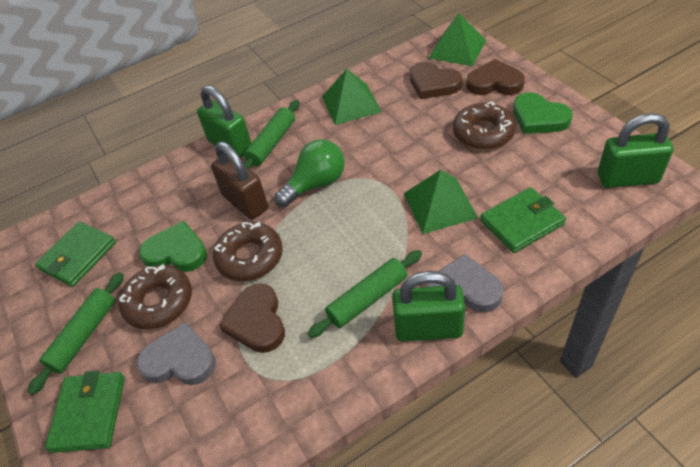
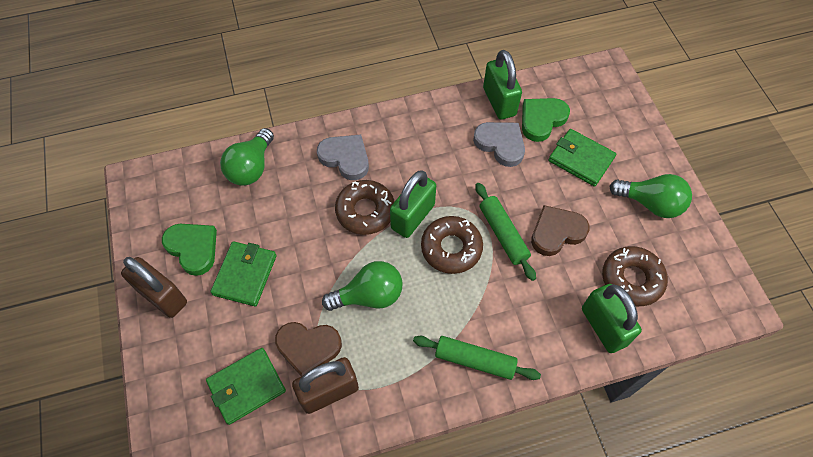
brown heart: [219,283,285,353] [410,62,462,99] [466,59,525,95] = 3 -> [275,322,342,376] [531,205,590,256] = 2
brown padlock: [211,142,268,220] = 1 -> [121,257,187,318] [292,357,359,414] = 2
green light bulb: [275,139,345,207] = 1 -> [220,128,274,186] [322,261,403,311] [609,174,692,218] = 3
green pyramid: [322,69,382,125] [404,170,478,234] [429,14,486,66] = 3 -> none = 0
green rolling pin: [28,272,124,395] [244,100,300,169] [307,250,422,338] = 3 -> [413,336,541,380] [475,183,536,281] = 2

